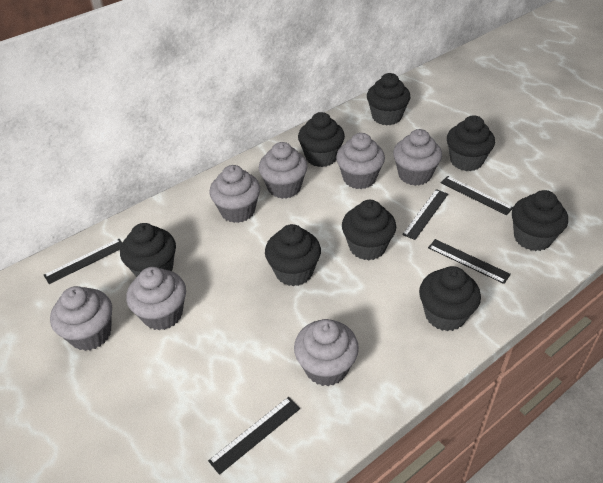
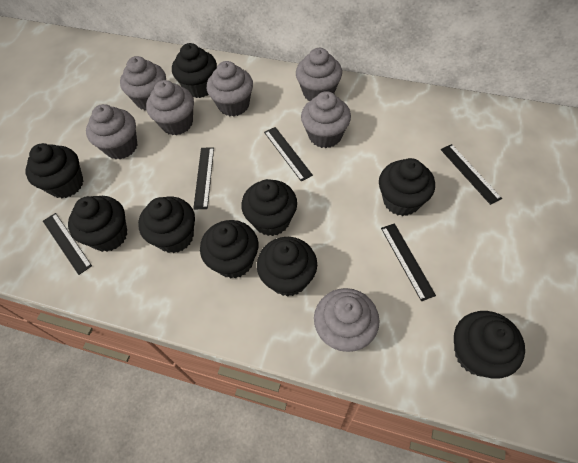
black cupcake: [120,223,176,277] [265,224,321,286] [298,112,345,167] [342,200,396,260] [367,73,410,126] [419,266,481,331] [447,115,495,171] [512,190,568,251] = 8 -> [25,143,83,198] [68,196,127,252] [138,197,195,253] [172,43,217,98] [200,220,258,278] [241,179,297,236] [257,237,317,297] [379,158,435,216] [454,311,525,379] = 9

